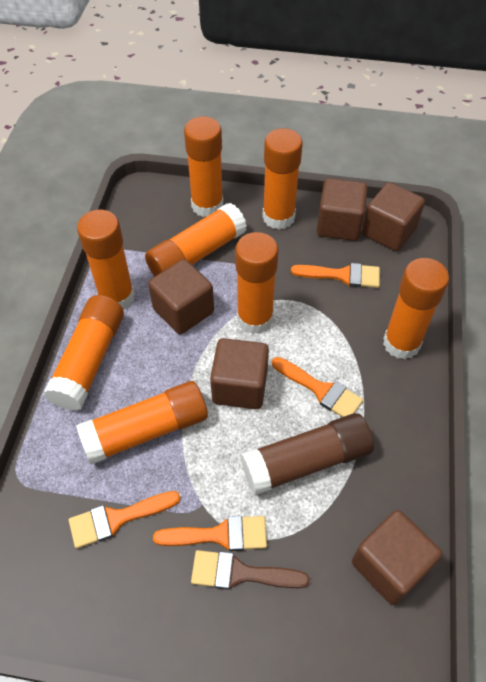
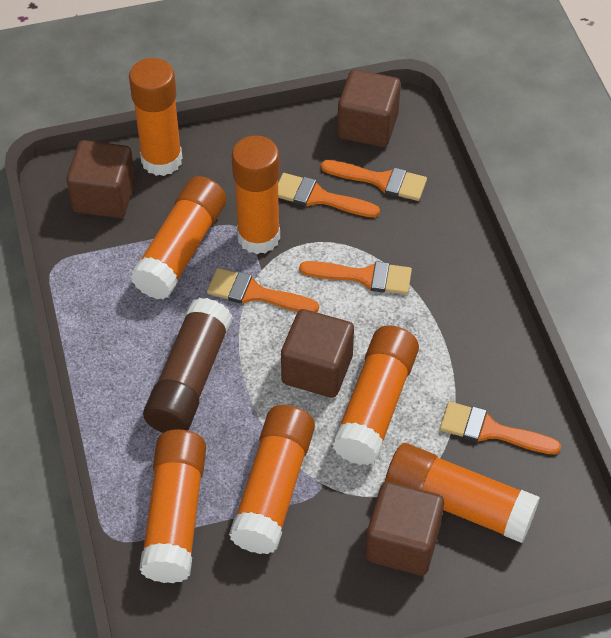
brown brush: [191,550,310,590] = 1 -> none = 0
brown cube: [148,259,214,334] [210,338,269,409] [317,178,368,241] [352,510,442,605] [362,182,425,251] = 5 -> [66,140,136,218] [281,309,354,398] [337,69,401,147] [365,481,444,576] = 4
orange brush: [69,491,181,549] [153,516,267,551] [272,357,363,417] [291,263,380,288] = 4 -> [207,268,319,312] [278,173,380,217] [299,261,412,294] [321,160,427,201] [440,401,561,455] = 5
orange glue stick: [43,295,124,411] [76,381,208,465] [77,210,135,309] [145,203,247,276] [184,116,223,217] [235,232,279,334] [262,128,303,230] [383,258,449,360] = 8 -> [129,58,182,176] [130,176,226,300] [139,429,206,583] [229,405,315,554] [232,135,280,254] [332,325,419,465] [385,443,540,543] = 7

